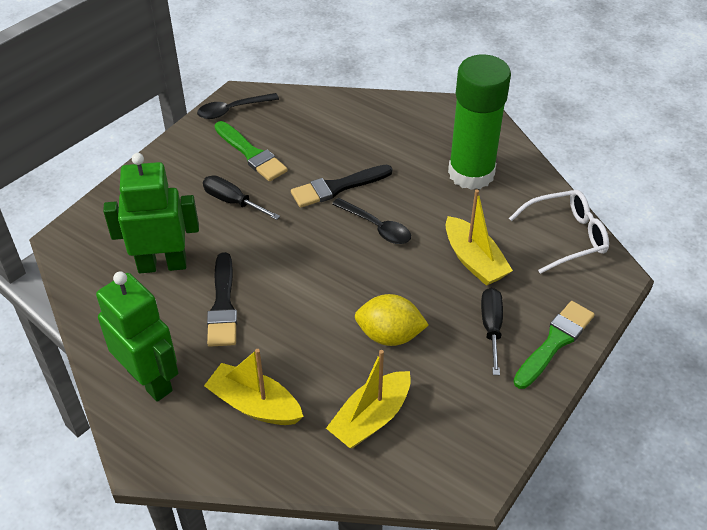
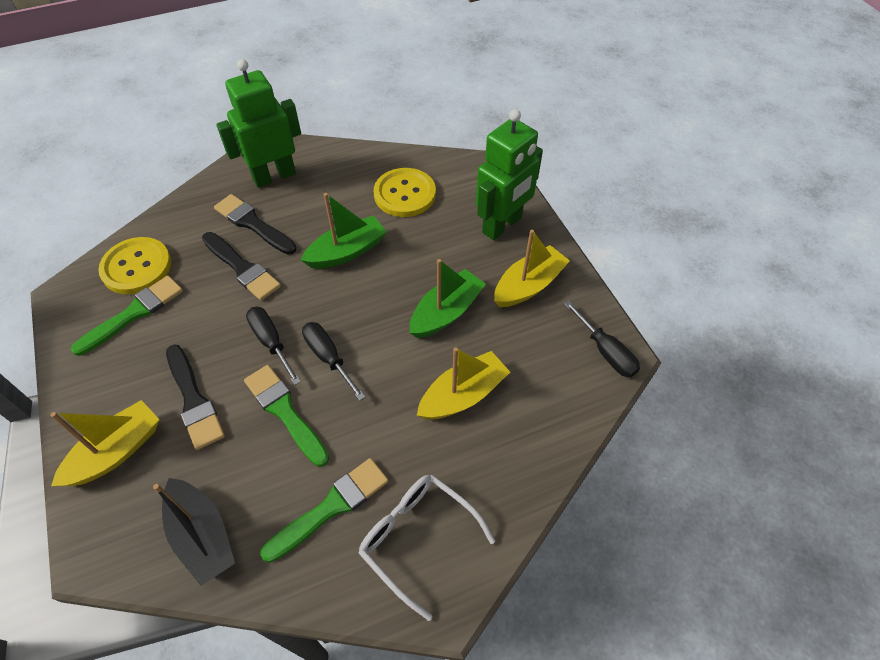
black boat: none = 0 -> [153,478,235,586] = 1
black brush: [207,252,237,347] [291,164,393,208] = 2 -> [166,344,225,450] [202,232,281,301] [214,194,297,255] = 3
black screwdriver: [203,175,280,220] [481,288,503,375] = 2 -> [246,307,301,385] [302,322,365,401] [564,300,640,377] = 3
black spoon: [197,93,279,119] [332,198,411,244] = 2 -> none = 0
green boat: none = 0 -> [301,193,387,269] [410,259,486,338] = 2
green brush: [215,121,288,181] [513,301,595,389] = 2 -> [71,275,183,356] [244,365,329,467] [260,458,388,563] = 3
green glue stick: [448,54,511,190] = 1 -> none = 0
yellow button: none = 0 -> [98,237,171,294] [374,168,436,217] = 2
yellow lemon: [355,294,429,346] = 1 -> none = 0

